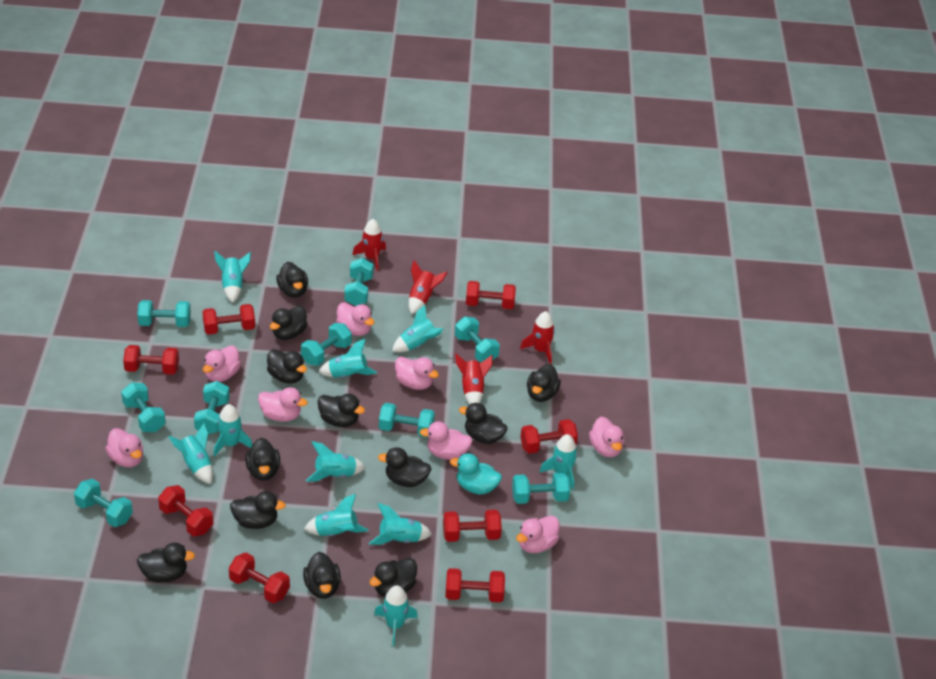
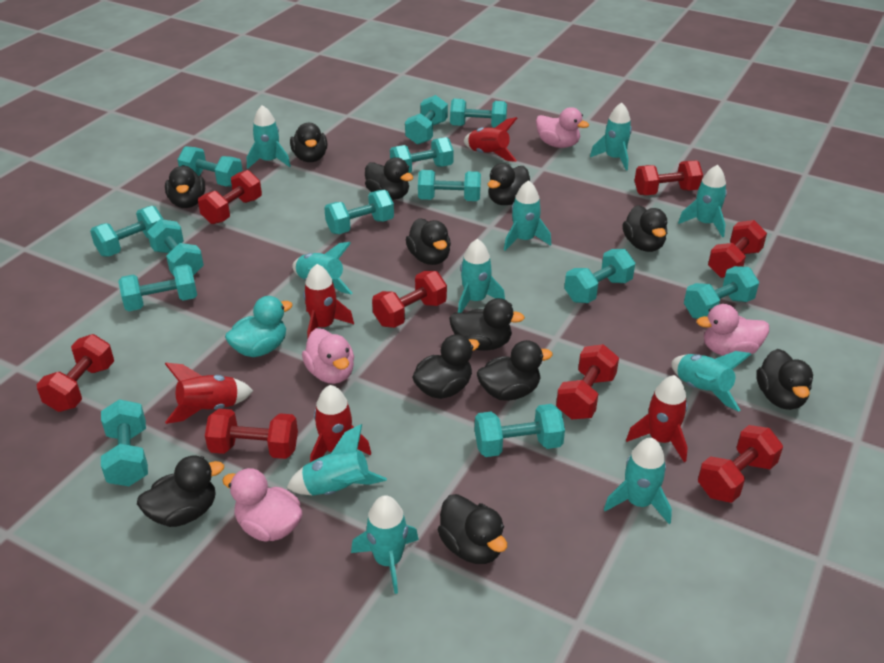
pink duck: [105,428,143,467] [203,345,241,382] [258,387,308,422] [336,302,375,336] [395,356,439,390] [420,422,473,460] [516,516,560,553] [589,417,624,457] = 8 -> [222,468,302,542] [302,328,354,384] [536,107,589,148] [696,304,769,356] = 4
red rocket: [352,219,386,271] [409,260,448,314] [455,353,493,405] [520,311,555,364] = 4 -> [165,363,253,424] [303,264,354,338] [310,385,371,462] [464,117,517,162] [626,375,688,462] = 5
turquoise dumbbell: [74,479,133,527] [121,383,166,432] [137,300,191,327] [194,381,230,434] [301,323,352,366] [344,258,373,306] [379,403,435,437] [455,316,500,362] [512,472,570,504] = 9 -> [90,206,163,257] [101,399,148,486] [118,264,197,311] [147,219,204,276] [177,146,243,187] [324,190,394,234] [390,137,454,173] [405,95,448,145] [418,170,481,201] [450,99,507,128] [475,404,565,457] [564,249,635,303] [684,266,759,319] = 13

